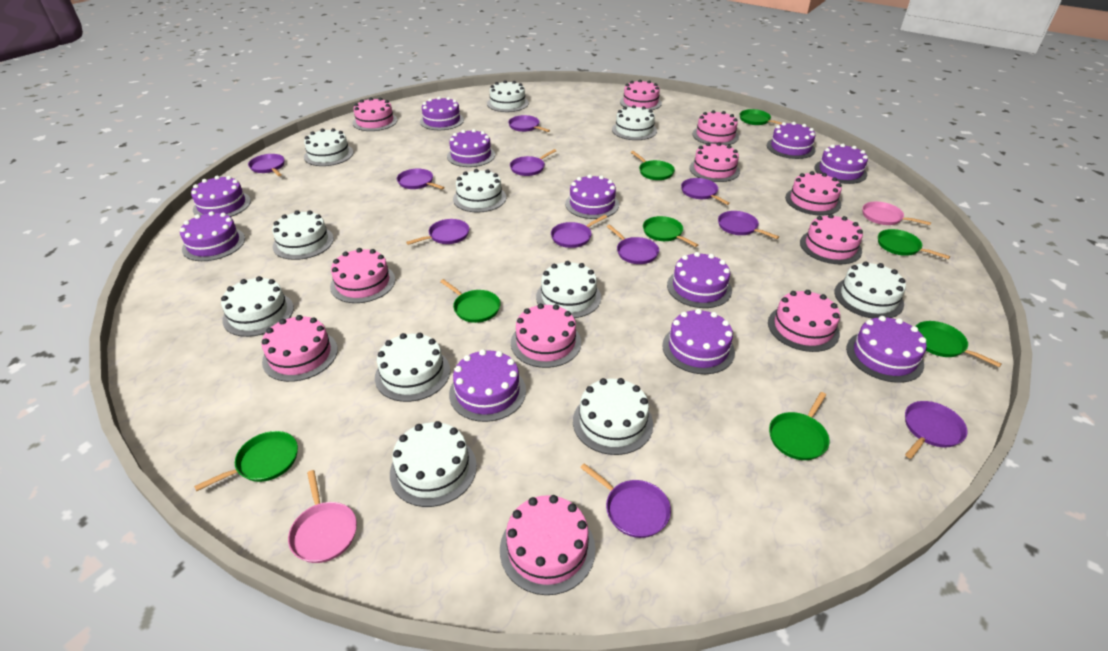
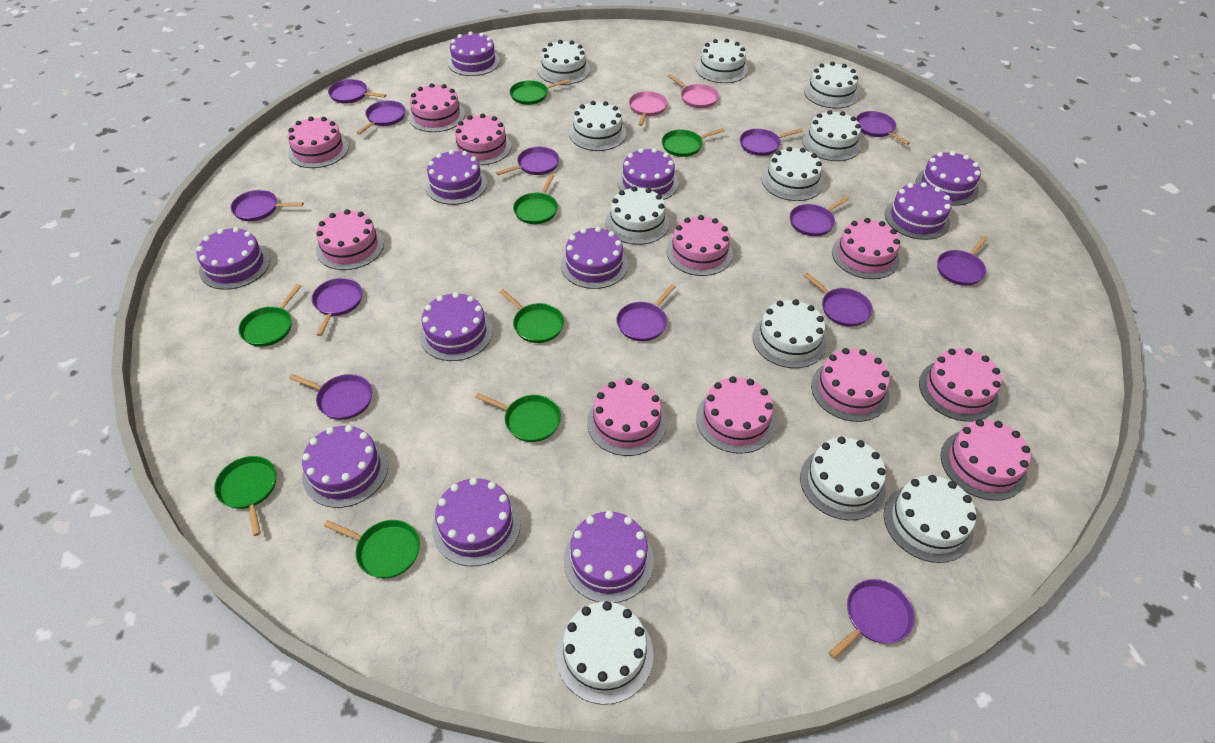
purple pan: [248,154,285,176] [397,169,445,189] [406,219,469,245] [508,115,550,132] [510,149,557,176] [551,215,607,248] [580,463,671,538] [607,225,659,264] [681,178,730,205] [718,211,779,239] [905,401,968,459] = 11 -> [231,190,304,221] [289,374,372,420] [312,278,362,336] [328,79,386,104] [357,100,406,135] [496,147,559,175] [616,284,676,341] [740,128,803,156] [790,196,850,236] [803,272,873,327] [828,579,915,659] [856,111,910,145] [937,236,988,286] = 13

